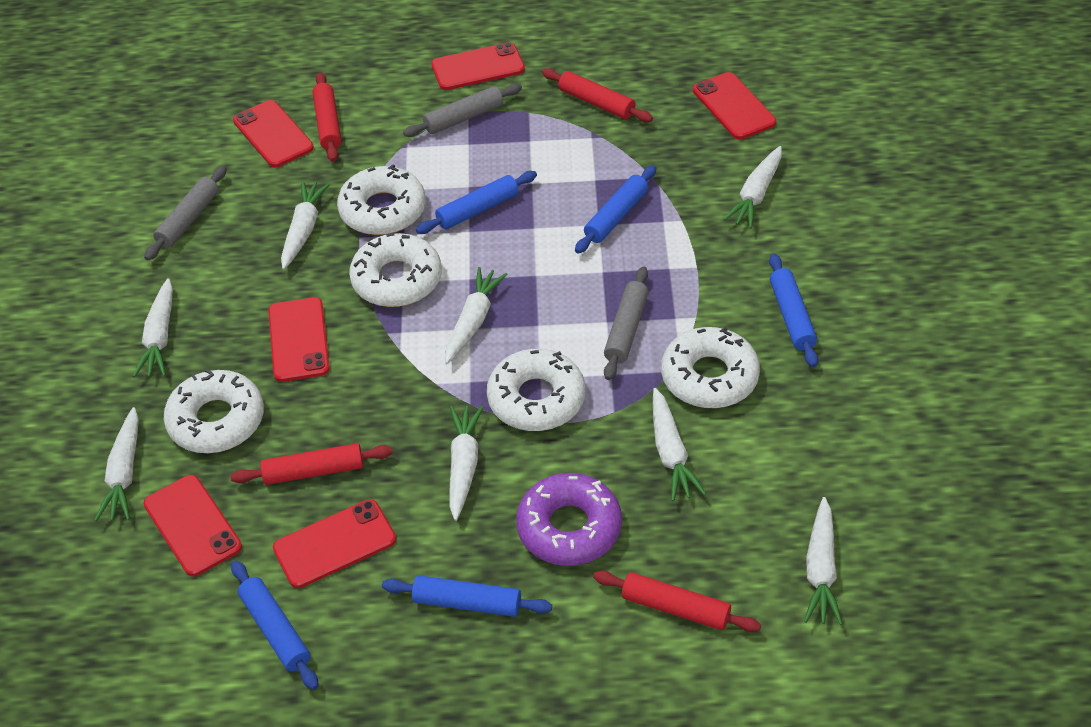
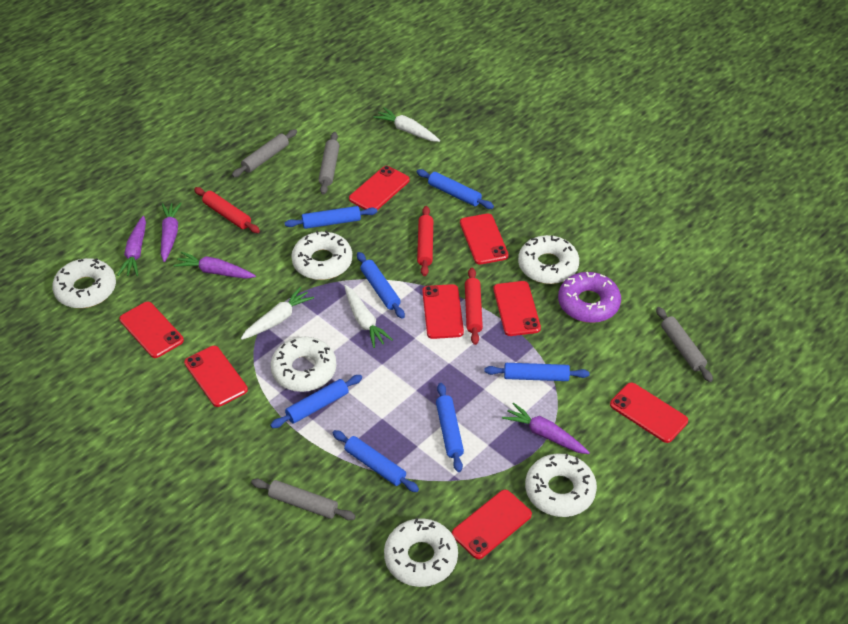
blue rolling pin: [231,561,318,690] [382,575,552,617] [416,171,537,234] [575,165,656,253] [769,254,818,367] = 5 -> [270,375,362,428] [284,206,378,229] [333,430,419,492] [357,252,405,319] [417,169,494,209] [436,383,464,472] [484,363,590,381] = 7
grey rolling pin: [144,166,227,260] [403,84,522,137] [604,266,648,380] = 3 -> [232,129,297,177] [251,479,356,520] [319,132,340,194] [656,307,713,382] = 4
purple carrot: none = 0 -> [118,216,146,276] [161,202,182,262] [173,252,256,279] [502,402,590,454] = 4
red phone: [143,475,242,577] [233,100,314,167] [268,297,330,382] [273,499,396,588] [431,42,525,90] [693,72,776,139] = 6 -> [119,302,184,358] [184,346,248,407] [349,166,410,210] [422,284,464,339] [452,490,532,559] [460,214,509,265] [493,281,541,336] [610,383,688,443] = 8
red rolling pin: [231,443,393,485] [312,72,341,162] [542,68,653,122] [593,571,761,632] = 4 -> [194,187,260,233] [417,206,433,276] [465,268,483,345] = 3
white carrot: [94,407,139,522] [133,278,173,377] [281,181,330,269] [445,267,508,364] [450,406,484,521] [653,388,706,501] [723,146,782,229] [804,497,843,625] = 8 -> [241,287,314,340] [345,285,393,348] [373,107,440,142] = 3
white donut: [164,369,264,453] [337,164,426,235] [349,233,442,307] [487,349,585,431] [661,327,760,408] = 5 -> [52,258,116,308] [270,337,337,392] [291,230,353,280] [384,518,458,587] [518,235,579,284] [525,454,597,517] = 6

